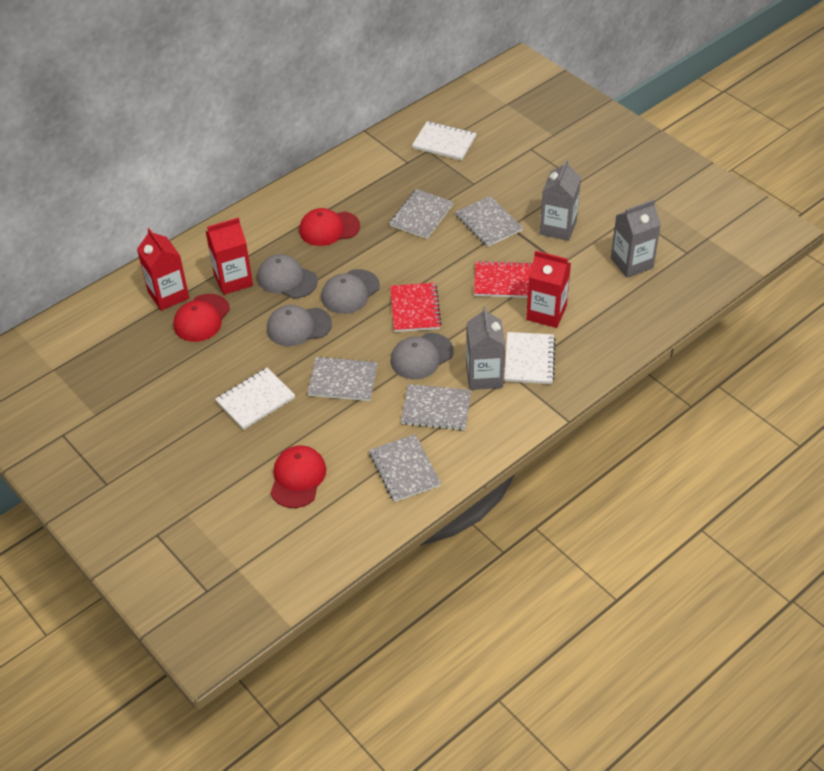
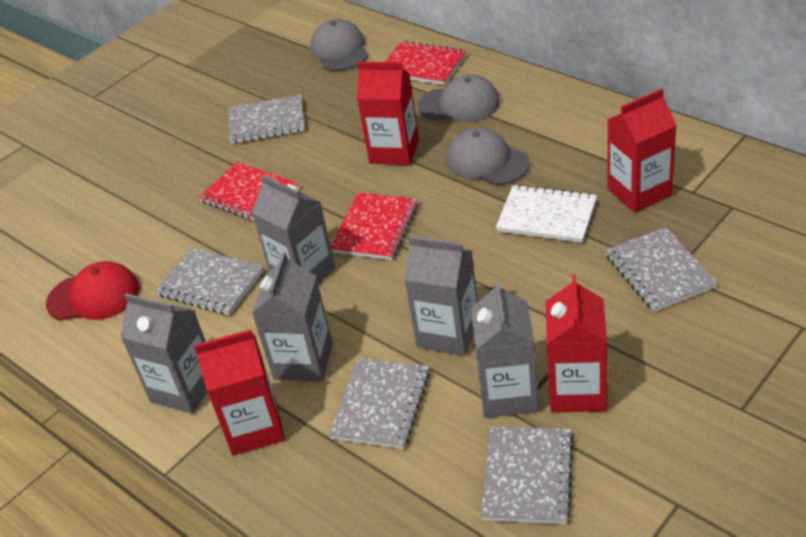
grey cap: [257,254,318,298] [267,305,332,346] [321,269,380,314] [391,333,454,379] = 4 -> [310,19,368,71] [418,74,500,122] [446,127,530,185] = 3
grey carton: [466,306,505,390] [540,159,581,241] [611,200,661,278] = 3 -> [120,293,207,414] [251,174,336,284] [252,252,333,382] [404,236,478,356] [471,280,539,418] = 5
red cap: [173,294,230,342] [270,446,326,508] [299,208,360,246] = 3 -> [46,261,139,321] = 1
red carton: [137,228,189,311] [206,217,253,295] [526,250,571,328] = 3 -> [194,329,285,455] [357,62,419,165] [546,275,607,413] [608,88,677,213] = 4
red notebook: [390,283,442,332] [474,261,532,298] = 2 -> [199,162,299,222] [331,192,418,260] [385,41,466,85] = 3
white notebook: [215,367,295,430] [412,121,477,160] [504,332,556,384] = 3 -> [496,184,597,243] = 1

